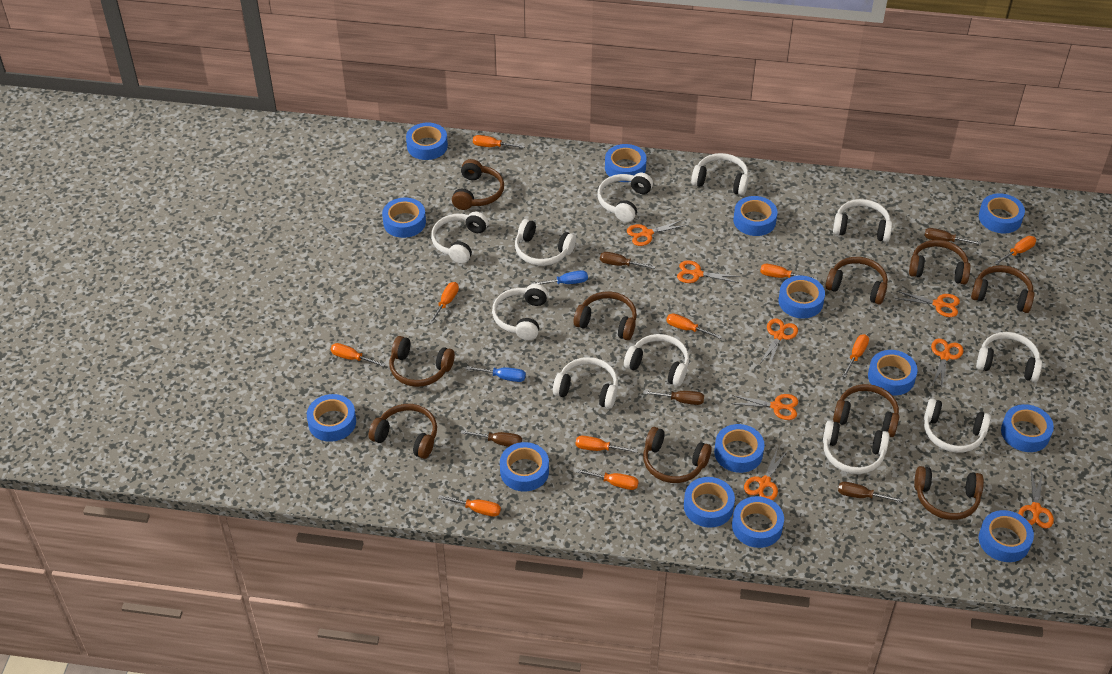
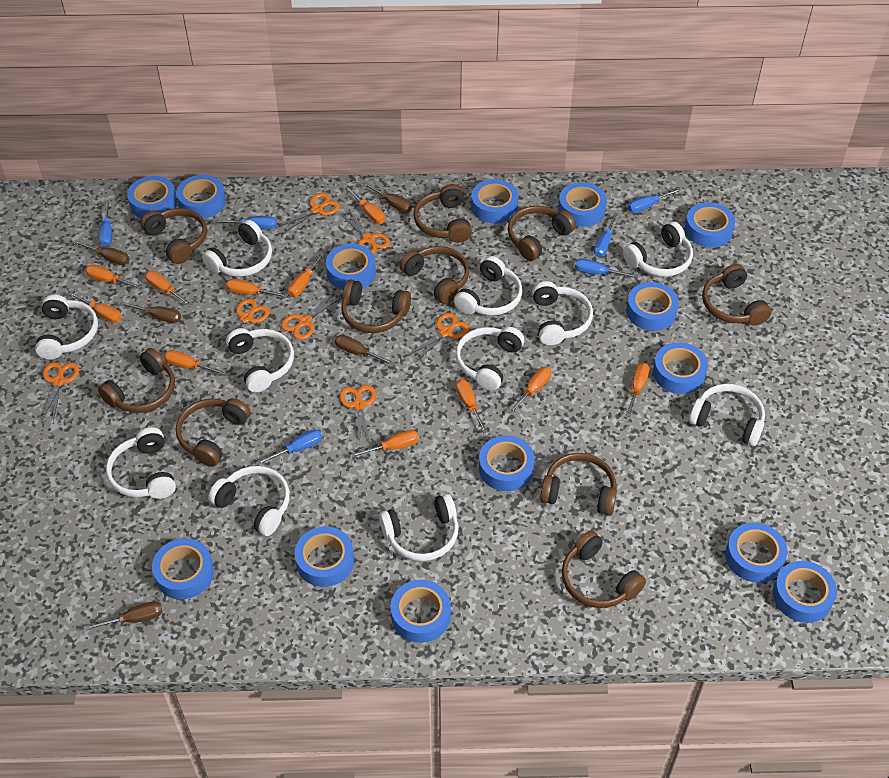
blue screwdriver: [466,366,526,382] [531,270,588,284] = 2 -> [99,201,112,247] [215,216,276,229] [257,429,322,465] [575,258,638,278] [594,213,618,257] [628,188,681,213] = 6
orange scissors: [627,220,687,246] [677,260,740,283] [731,394,798,420] [744,448,788,500] [760,318,798,367] [895,291,960,317] [931,338,964,388] [1018,470,1054,529] = 8 -> [41,362,79,421] [210,298,270,350] [278,193,340,233] [281,291,342,340] [340,385,376,445] [341,210,390,254] [408,313,470,362] = 7
orange screwdriver: [331,343,386,367] [429,282,459,324] [438,495,501,517] [473,135,525,148] [576,436,638,453] [576,469,639,490] [666,313,722,339] [760,264,817,280] [842,334,869,378] [994,236,1036,264] = 10 -> [68,292,122,323] [85,264,143,289] [145,271,192,307] [164,350,226,375] [226,279,288,298] [288,252,325,297] [345,187,385,224] [350,430,419,458] [456,379,488,434] [508,367,551,414] [625,363,650,417] = 11

